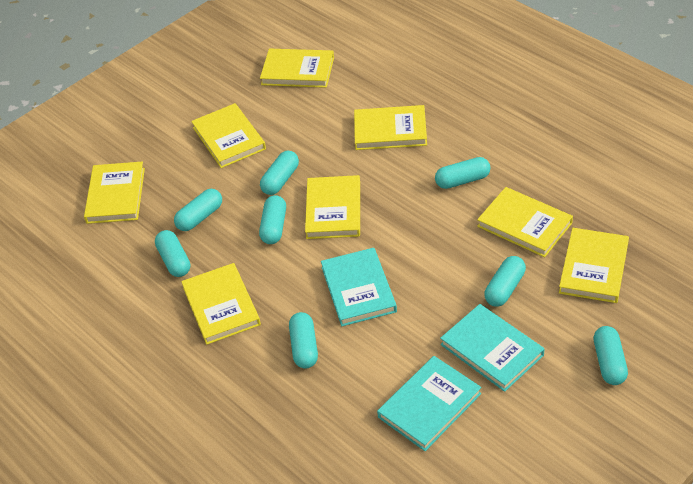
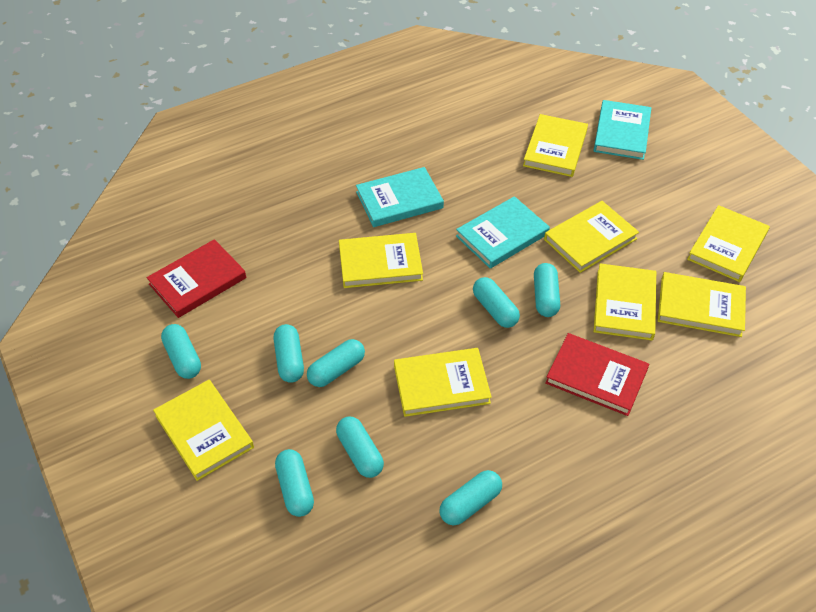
red book: none = 0 -> [147,239,247,318] [545,333,649,416] = 2

